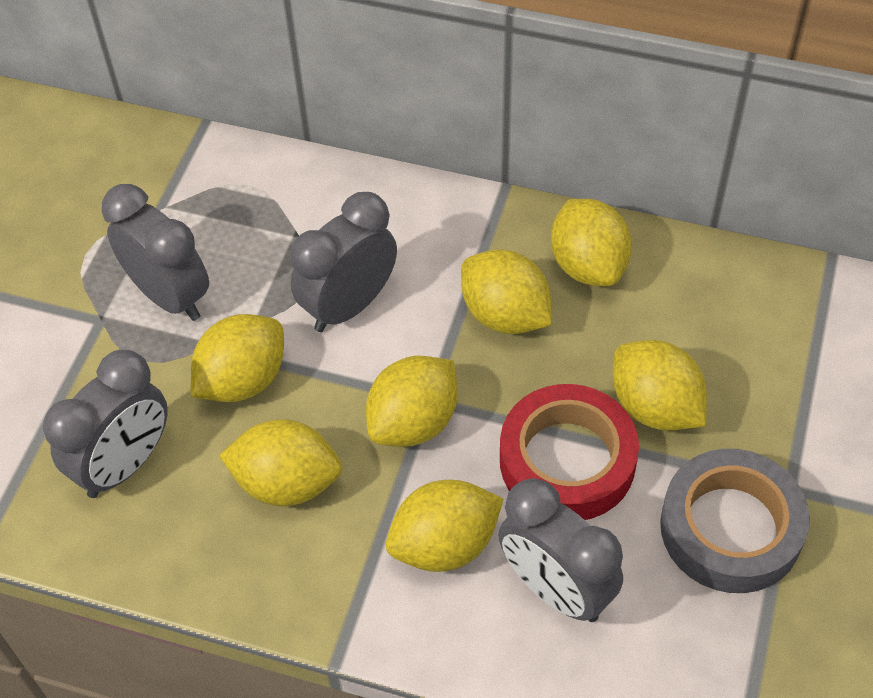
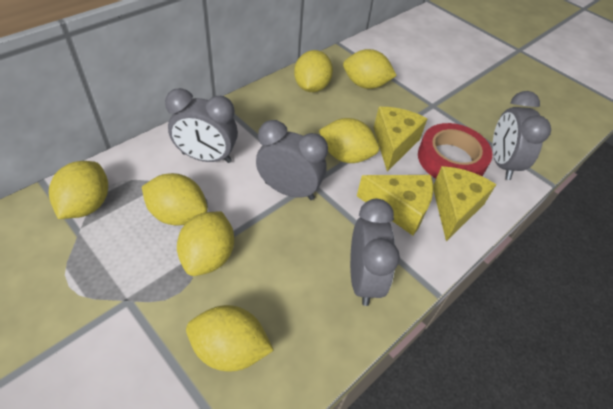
grey tape: [660,449,810,593] = 1 -> none = 0
yellow cheese: none = 0 -> [357,175,433,236] [374,107,427,172] [433,166,497,241] = 3

